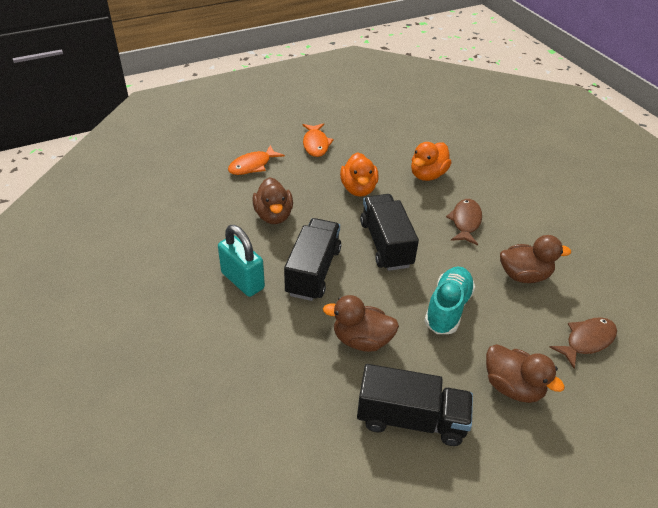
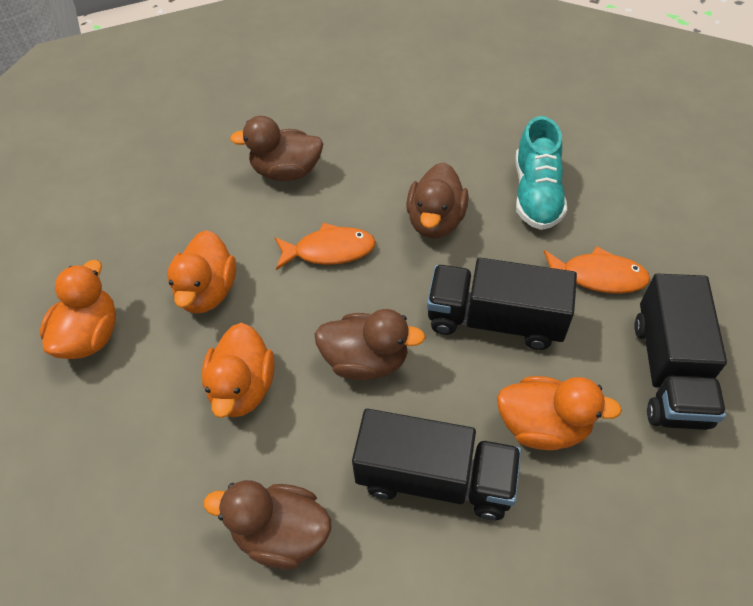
brown fish: [446,199,482,245] [549,317,617,368] = 2 -> none = 0
orange duck: [340,153,379,197] [411,142,451,181] = 2 -> [39,260,116,359] [167,230,236,314] [202,323,275,418] [497,376,622,450] = 4
turquoise padlock: [218,225,265,297] = 1 -> none = 0

